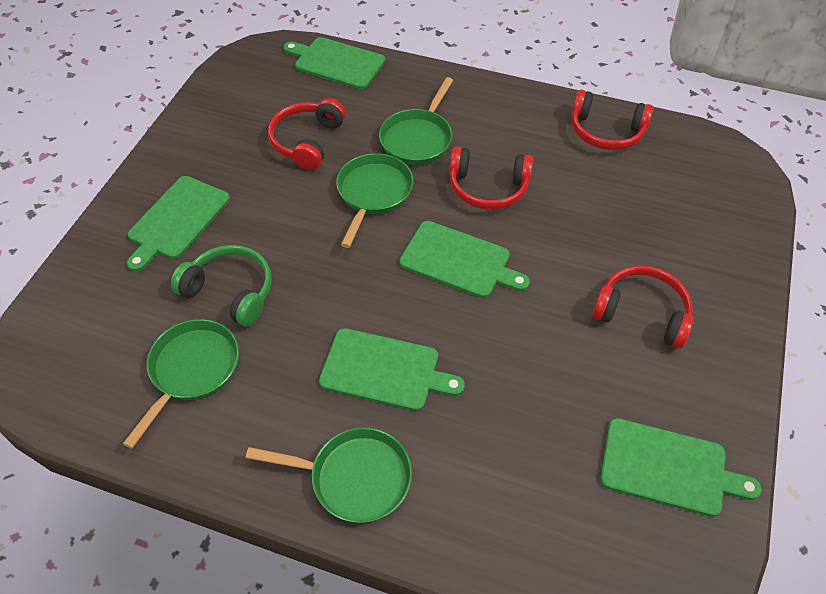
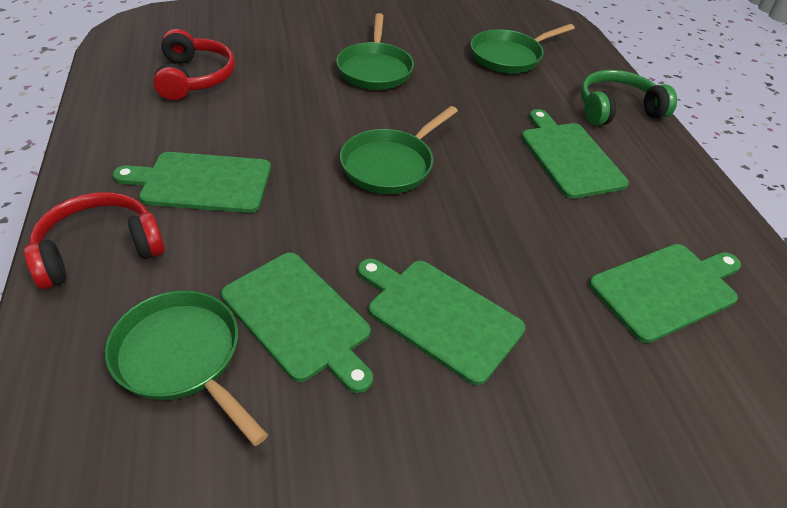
red headphones: [268,98,346,170] [449,147,533,210] [571,90,653,150] [592,266,694,349] = 4 -> [24,192,165,289] [153,29,235,100] = 2

